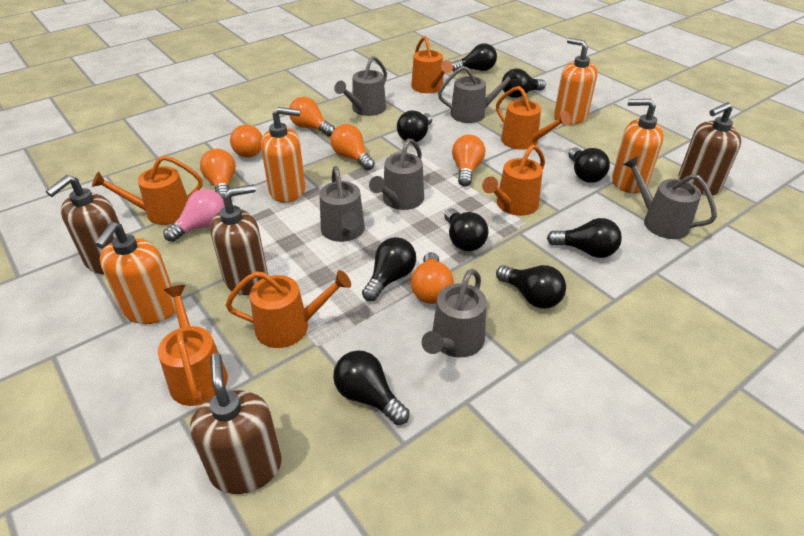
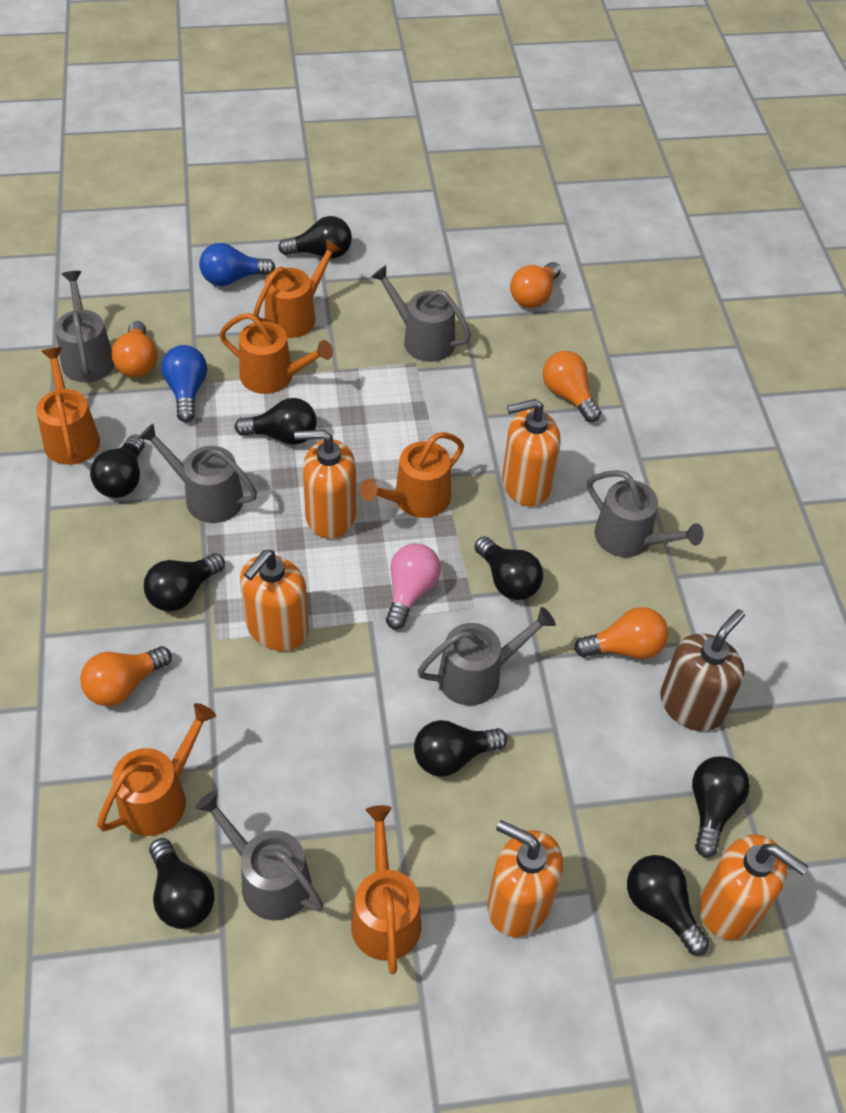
blue light bulb: none = 0 -> [161,345,207,422] [199,243,275,286] = 2
brown soap dispenser: [46,175,120,274] [190,353,282,494] [210,184,268,295] [679,102,741,195] = 4 -> [660,609,745,731] = 1
orange light bulb: [200,149,236,198] [230,125,263,158] [289,97,335,137] [331,124,375,170] [411,252,454,304] [452,135,485,186] = 6 -> [80,646,172,706] [111,321,157,378] [510,262,561,308] [543,351,601,422] [574,607,668,659] = 5
orange soap dispenser: [95,222,176,324] [261,107,305,203] [554,38,598,125] [612,99,664,193] = 4 -> [240,550,309,651] [294,429,356,539] [487,820,563,937] [502,399,560,506] [700,834,808,940] = 5

